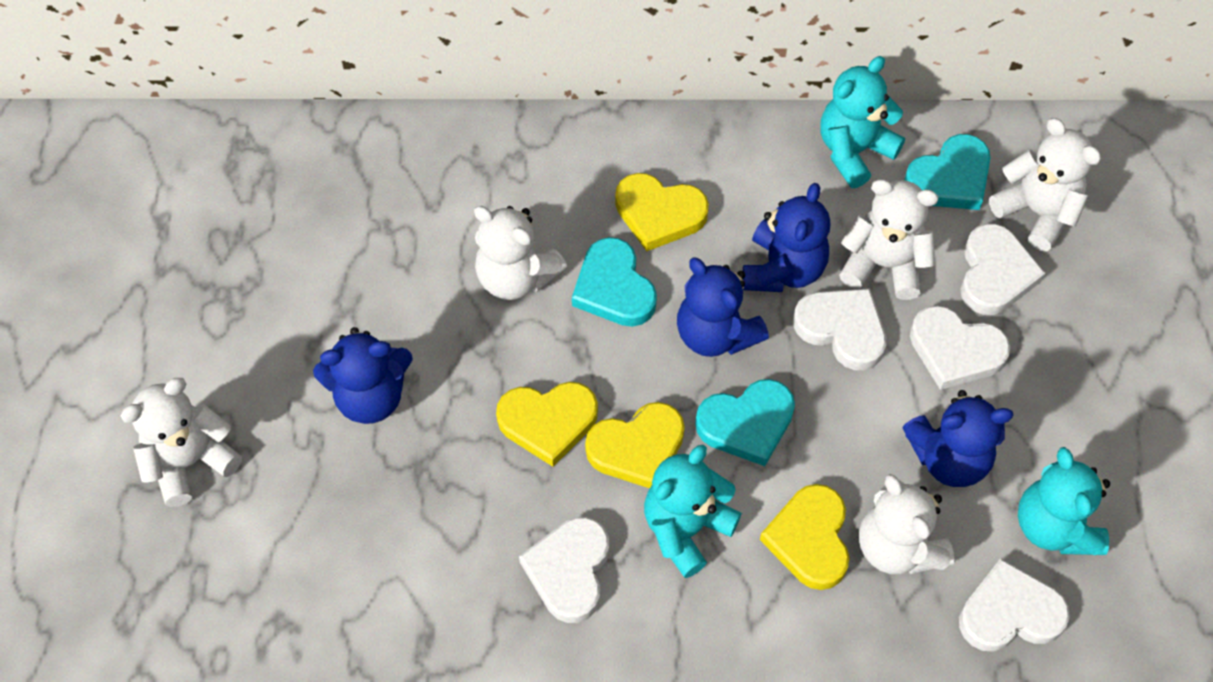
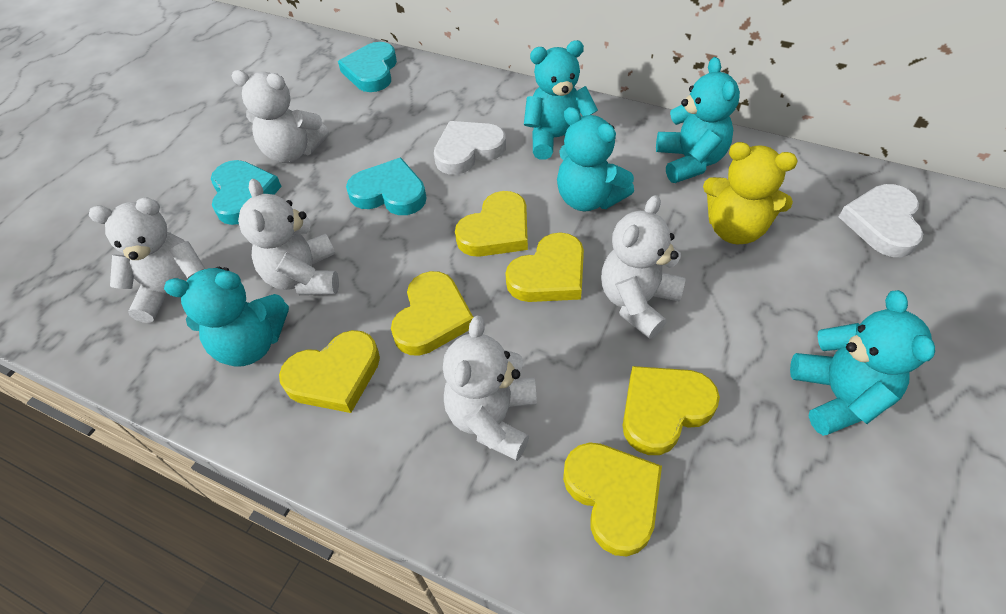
blue teddy bear: [313,327,413,424] [677,257,769,357] [743,183,830,292] [902,390,1013,487] = 4 -> none = 0
turquoise teddy bear: [644,445,742,578] [820,56,905,188] [1018,447,1110,555] = 3 -> [164,267,289,367] [524,40,598,160] [557,107,634,211] [656,57,740,183] [790,290,935,436] = 5
white heart: [519,517,609,623] [793,288,886,370] [910,305,1010,390] [959,558,1070,652] [960,224,1046,315] = 5 -> [434,121,506,175] [839,184,923,257] = 2
yellow heart: [496,382,598,467] [585,402,685,488] [615,173,709,251] [760,484,850,590] = 4 -> [279,330,380,413] [391,271,473,356] [455,191,528,257] [505,232,584,302] [563,442,662,557] [623,366,720,455] = 6
yellow teddy bear: none = 0 -> [703,142,798,244] = 1

